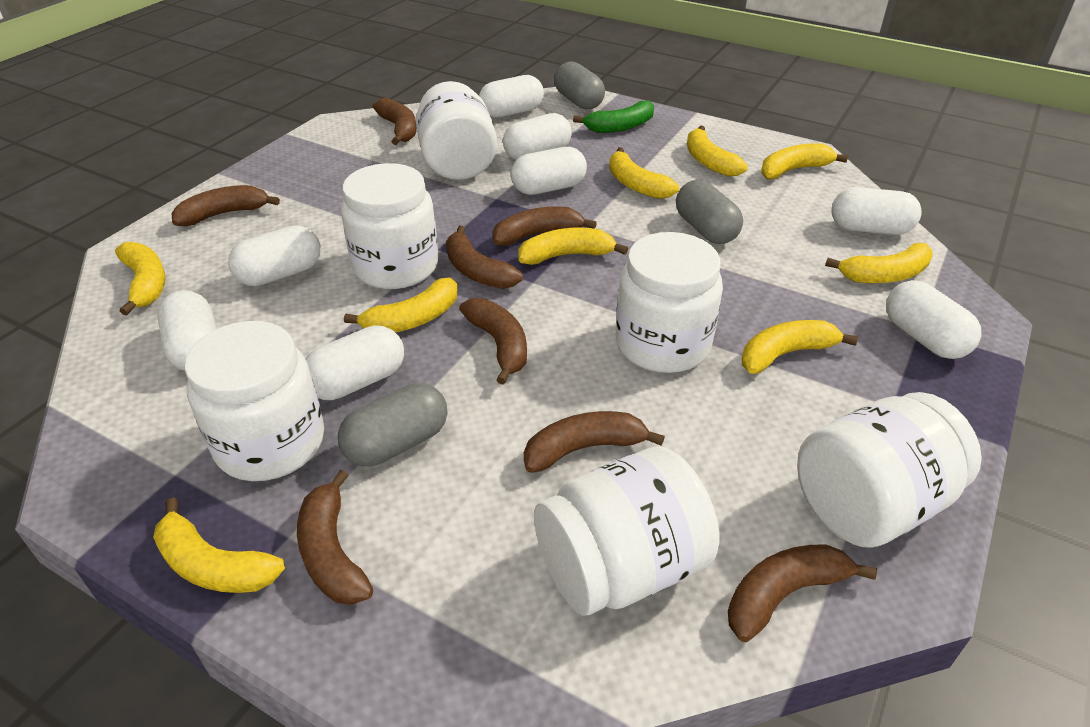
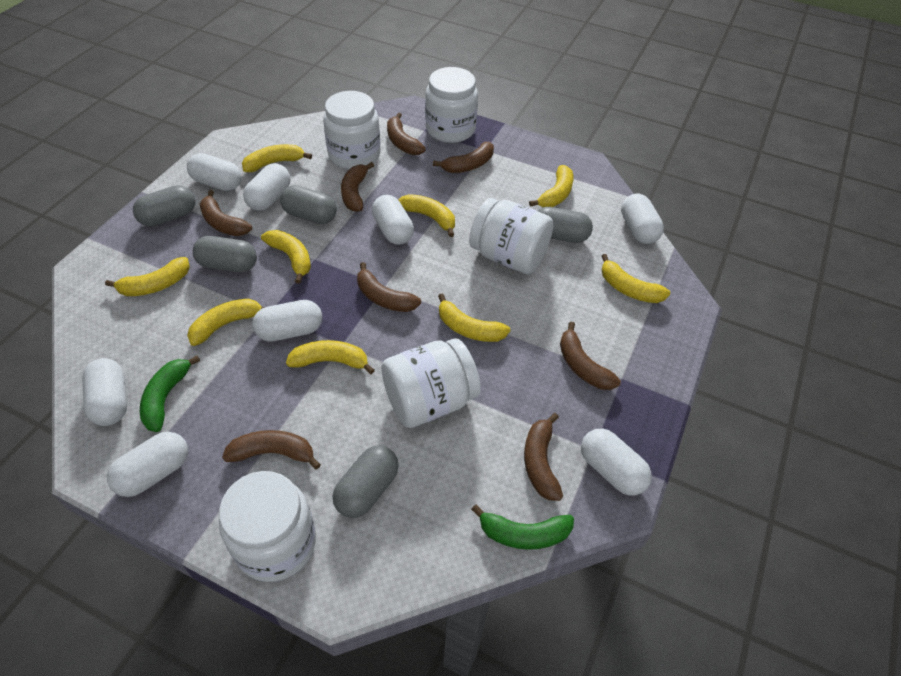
green banana: [573,100,654,133] = 1 -> [140,355,200,432] [471,504,574,550] = 2
grey capsule: [338,383,447,466] [554,62,605,109] [676,180,743,244] = 3 -> [133,185,195,227] [193,236,257,272] [280,185,337,224] [333,446,399,518] [538,207,593,243] = 5
white jar: [185,321,324,481] [341,163,439,289] [416,81,497,180] [534,446,720,616] [615,232,723,373] [797,392,982,547] = 6 -> [219,471,316,582] [323,91,380,169] [381,338,481,428] [425,67,478,143] [469,198,553,274] = 5

